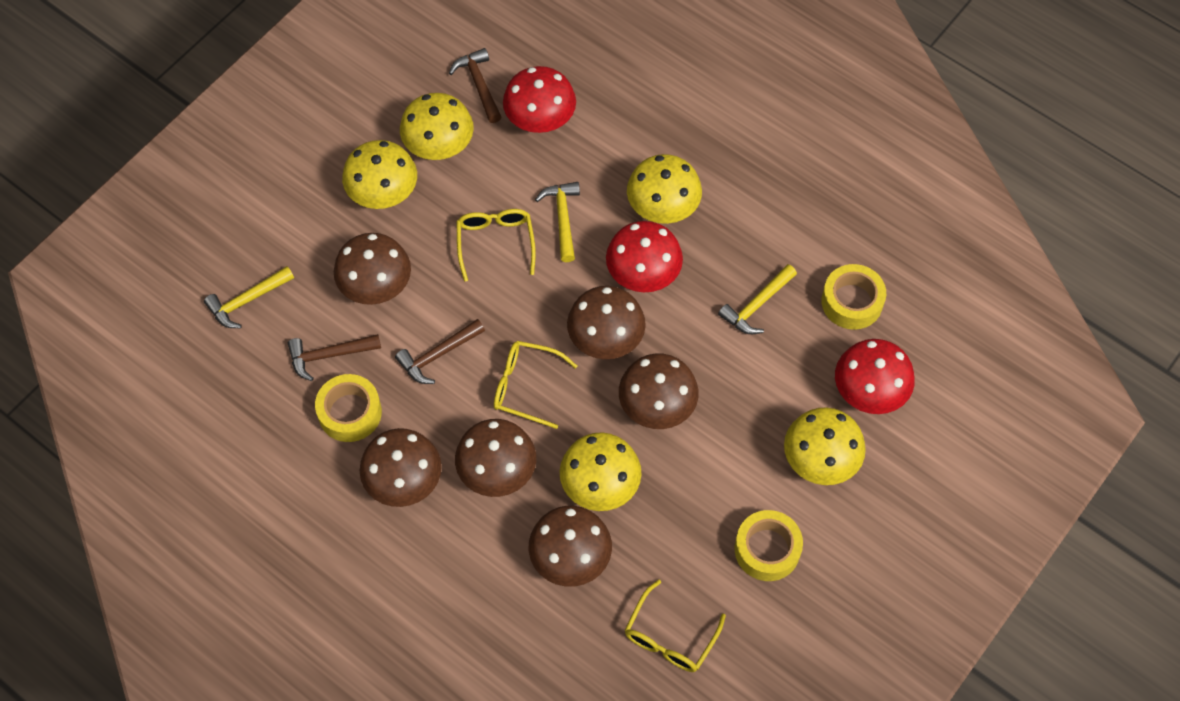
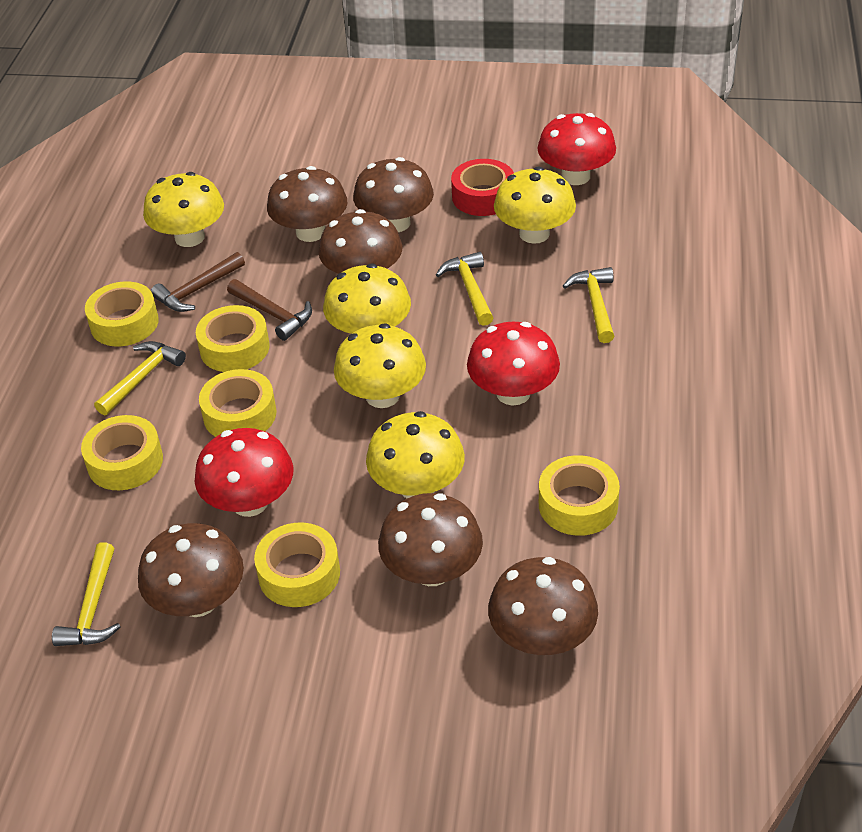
brown hammer: [288,334,381,381] [395,319,485,384] [449,48,501,123] = 3 -> [151,252,245,312] [227,279,312,341] = 2
red tape: none = 0 -> [451,159,514,216] = 1
yellow glasses: [457,209,536,282] [494,341,577,429] [625,580,726,672] = 3 -> none = 0
yellow hammer: [204,266,294,328] [535,182,580,262] [718,264,797,334] = 3 -> [52,542,121,646] [94,341,186,416] [436,252,493,326] [563,267,615,343] = 4
yellow tape: [315,374,382,442] [735,510,803,581] [821,264,886,330] = 3 -> [81,415,163,490] [85,281,159,346] [196,305,270,372] [199,369,277,437] [254,522,340,607] [539,455,620,536] = 6

